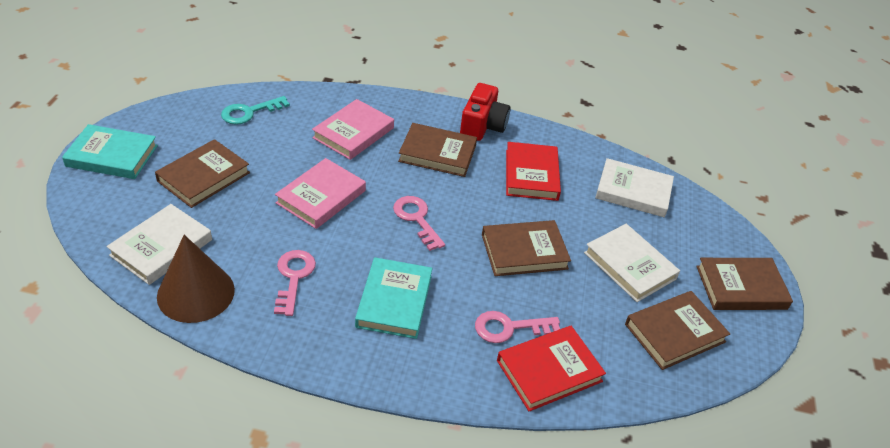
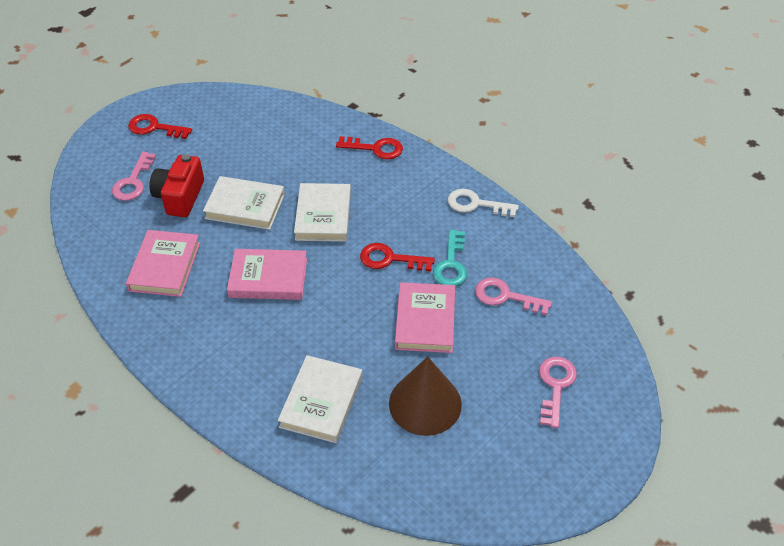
brown book: [155,139,250,208] [398,123,477,177] [482,220,571,276] [625,291,730,370] [696,258,793,310] = 5 -> none = 0
pink book: [275,158,366,229] [312,99,394,160] = 2 -> [126,230,200,297] [227,249,307,300] [395,282,455,353] = 3
red book: [497,326,606,412] [506,142,561,201] = 2 -> none = 0
red key: none = 0 -> [128,114,192,139] [336,136,403,159] [360,243,435,271] = 3
turquoise book: [62,124,158,179] [355,257,432,339] = 2 -> none = 0
white key: none = 0 -> [448,189,519,217] = 1

